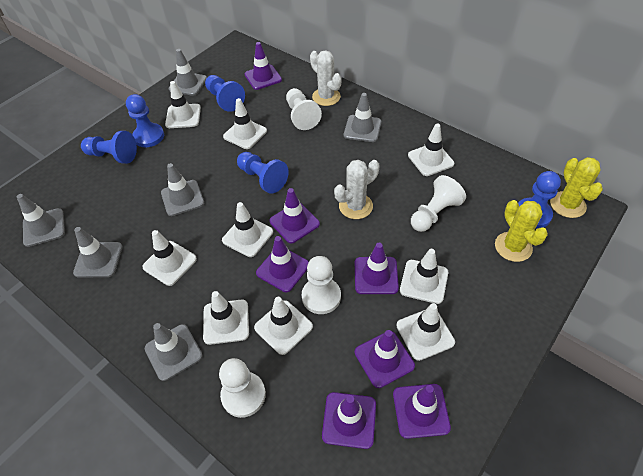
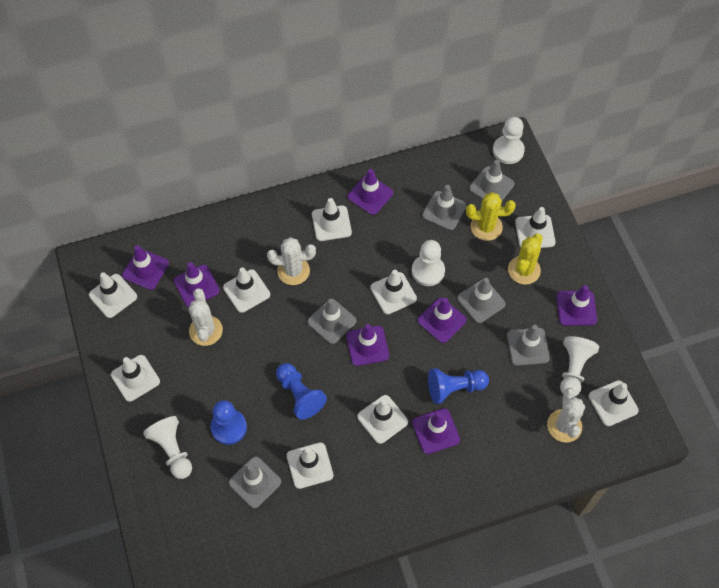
blue pawn: [81,131,137,164] [126,94,164,147] [205,75,245,112] [237,152,289,193] [518,171,561,229] = 5 -> [211,400,247,445] [276,363,327,419] [428,368,489,404] = 3
white cactus: [310,50,342,106] [334,160,379,219] = 2 -> [189,288,223,346] [267,237,316,285] [547,388,585,443] = 3

